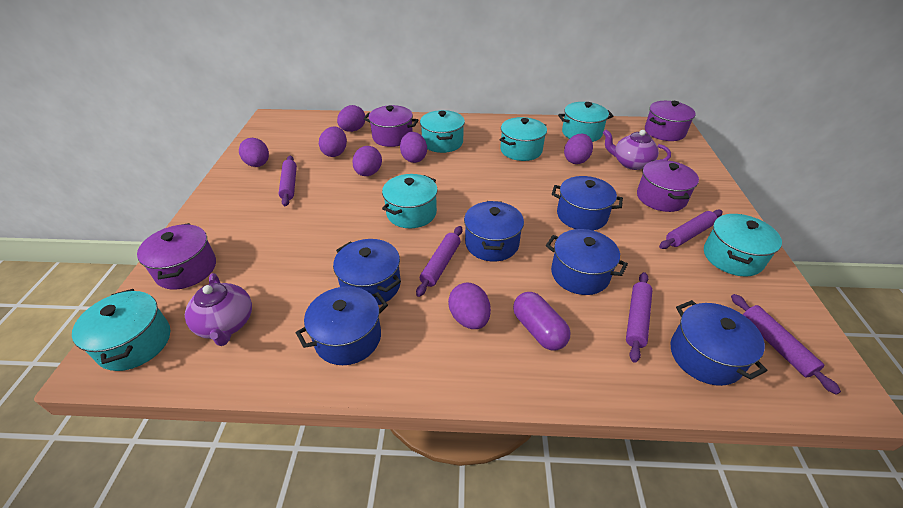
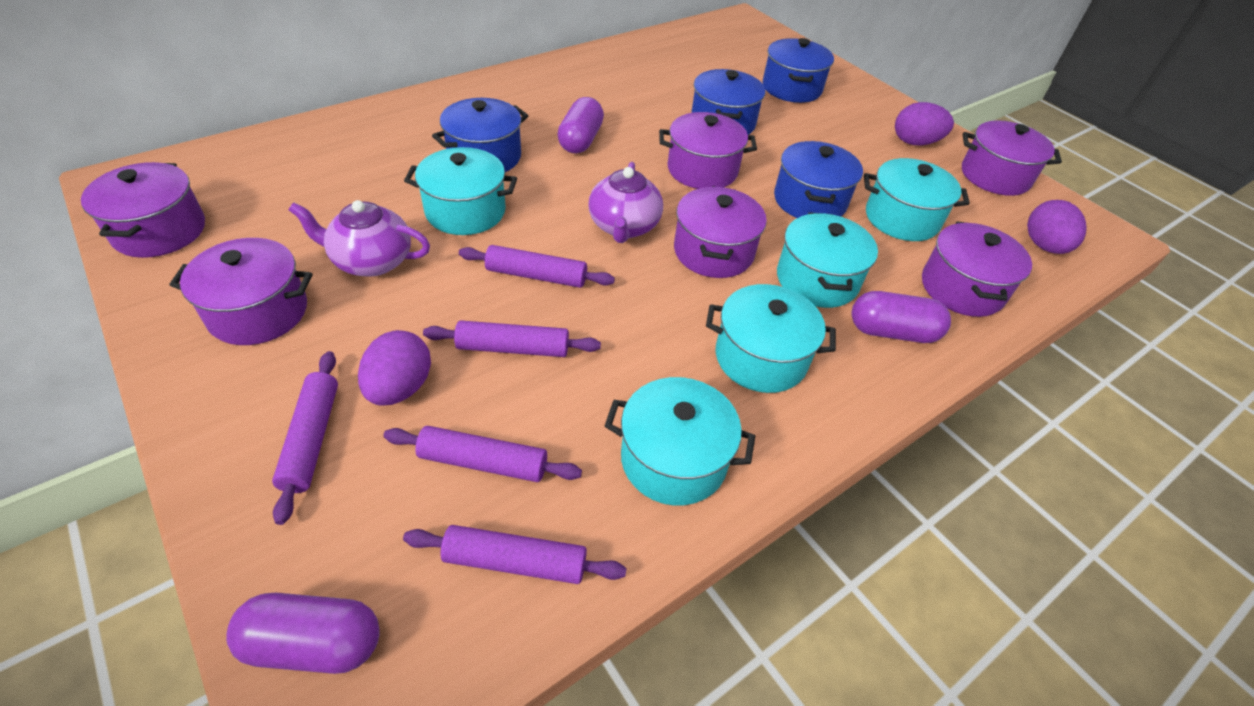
blue pot: [296,286,388,365] [333,239,401,305] [464,201,524,262] [546,229,628,295] [552,176,623,231] [670,300,767,386] = 6 -> [432,98,528,172] [691,69,765,135] [763,38,834,103] [774,141,863,218] = 4
purple capsule: [513,292,571,350] = 1 -> [226,593,380,674] [557,97,604,153] [852,291,951,343] = 3
purple egg: [239,138,269,167] [319,126,347,157] [337,105,365,132] [352,146,382,176] [400,132,427,163] [448,283,491,329] [564,134,593,164] = 7 -> [358,330,431,406] [895,102,954,146] [1027,200,1086,254] = 3
purple pot: [137,223,216,290] [363,105,419,147] [637,160,699,212] [645,101,696,141] = 4 -> [81,162,205,258] [170,238,312,345] [659,112,757,189] [674,186,767,278] [922,221,1032,317] [962,120,1062,196] = 6
turquoise pot: [72,289,170,371] [382,174,438,228] [420,110,465,153] [500,117,547,161] [558,102,613,142] [704,214,782,277] = 6 -> [404,147,517,235] [605,377,755,506] [706,284,836,393] [777,212,878,308] [864,158,970,241] = 5

